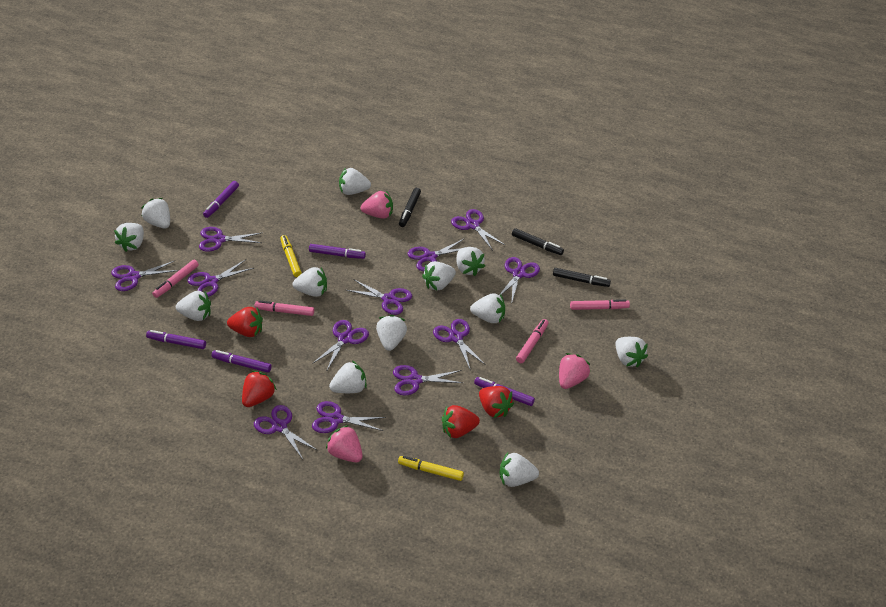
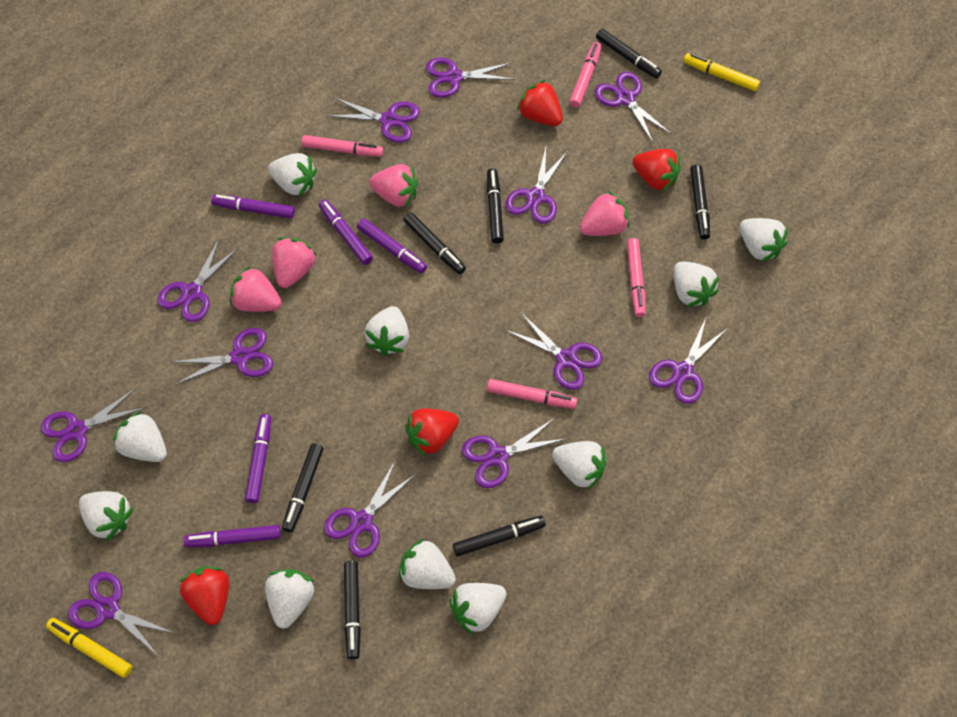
black marker: [399,188,421,227] [512,228,564,255] [553,268,611,287] = 3 -> [282,444,323,532] [344,561,361,659] [404,212,466,274] [453,516,546,557] [487,168,504,244] [596,29,662,79] [690,164,710,240] = 7
pink strawberry: [326,425,363,462] [361,191,393,219] [559,353,590,389] = 3 -> [230,266,281,312] [272,237,316,288] [369,164,418,207] [580,191,630,236] = 4
white strawberry: [114,223,144,252] [141,198,170,229] [176,291,211,321] [293,267,327,297] [329,361,367,393] [339,168,371,195] [376,315,407,351] [422,261,456,291] [457,247,485,276] [470,293,505,323] [500,452,539,487] [615,337,648,368] = 12 -> [79,491,133,541] [113,411,167,462] [265,569,314,629] [268,153,317,196] [365,306,409,356] [399,538,456,589] [450,583,506,635] [552,441,607,490] [674,262,719,307] [740,218,788,262] = 10

